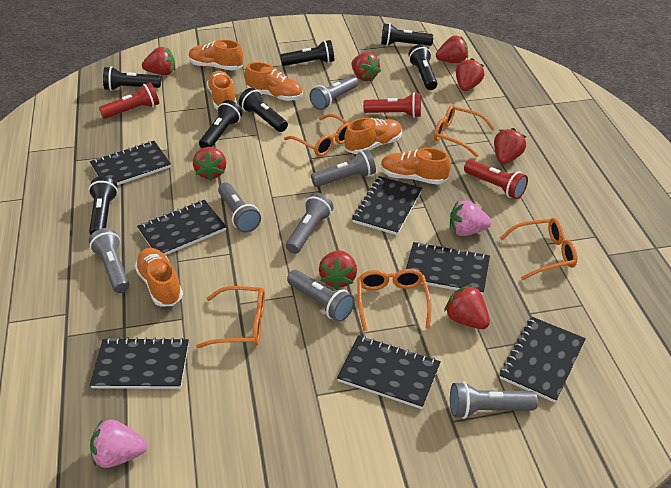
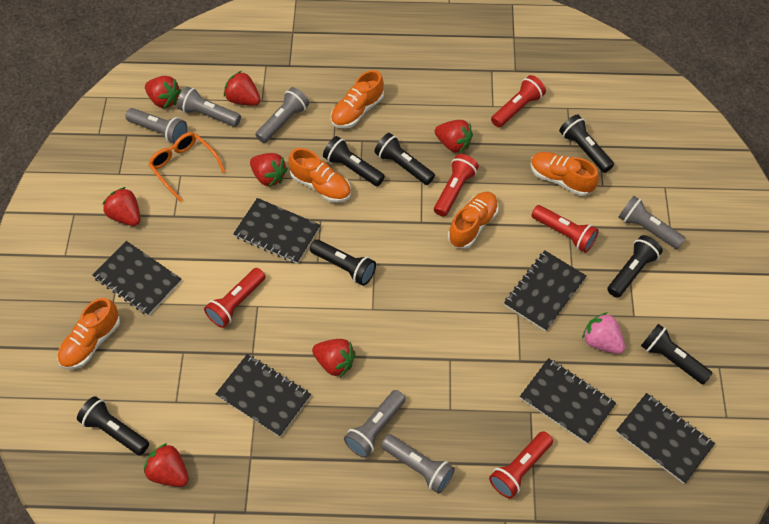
black notebook: [90,141,171,185] [90,337,189,389] [137,200,227,255] [337,335,441,409] [352,176,422,235] [406,242,490,295] [500,317,586,403] = 7 -> [92,241,181,316] [215,354,311,437] [233,198,320,264] [504,251,586,331] [520,358,616,444] [616,393,715,484] = 6
grey flashlight: [89,228,130,293] [218,182,261,233] [286,193,334,254] [287,270,355,322] [310,76,358,110] [311,150,376,187] [450,381,538,419] = 7 -> [126,108,187,144] [177,86,241,127] [255,87,309,143] [344,390,405,458] [381,434,455,494] [619,196,685,249] = 6
orange glasses: [196,286,265,348] [284,114,349,156] [357,269,432,332] [434,105,495,157] [500,218,578,280] = 5 -> [148,132,225,202] = 1
orange shoe: [135,248,183,307] [189,40,244,70] [207,71,237,110] [244,62,303,101] [344,118,402,154] [381,148,451,185] = 6 -> [58,298,120,369] [288,148,351,203] [331,70,384,128] [448,192,499,249] [530,152,599,196] = 5
pink strawberry: [90,419,147,468] [450,200,492,236] = 2 -> [582,312,625,354] = 1
red flashlight: [99,83,159,119] [363,93,421,118] [464,160,528,199] = 3 -> [204,268,265,328] [434,154,479,217] [489,431,553,499] [491,75,546,127] [532,205,599,253] = 5
red strawberry: [142,47,175,75] [193,147,226,181] [319,250,357,290] [352,52,381,81] [436,35,468,63] [444,285,490,329] [456,58,485,91] [494,128,526,164] = 8 -> [102,187,140,226] [144,443,189,487] [145,76,181,108] [224,71,261,106] [250,153,288,187] [312,339,356,377] [435,120,473,153] = 7

